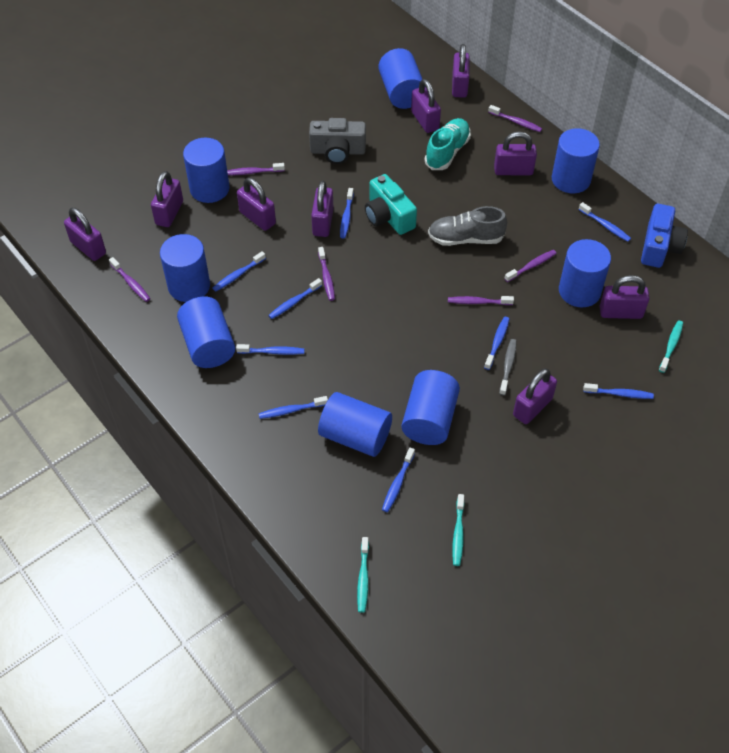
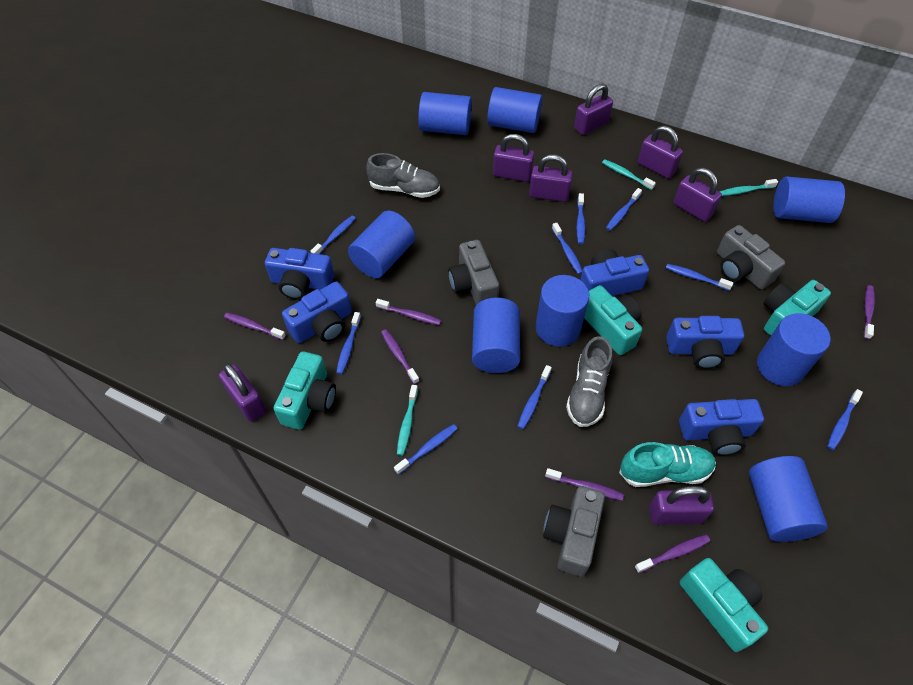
blue camera: [641,204,688,268] = 1 -> [265,248,334,300] [282,281,352,343] [580,249,649,296] [666,316,744,369] [679,399,764,456] = 5
grey camera: [309,118,366,164] = 1 -> [448,240,499,305] [543,486,605,576] [717,225,785,290] = 3
grey shoe: [428,206,507,246] = 1 -> [366,153,440,198] [566,336,612,427] = 2
grey toothbrush: [499,339,517,396] = 1 -> none = 0
purple padlock: [64,208,106,261] [151,171,183,227] [237,178,276,231] [311,180,334,237] [411,79,441,133] [452,44,470,98] [494,131,537,175] [513,368,557,424] [600,275,649,319] = 9 -> [219,363,266,422] [493,134,535,182] [529,154,573,202] [574,84,613,135] [638,126,683,179] [649,486,714,525] [673,168,722,222] = 7
turquoise camera: [365,174,417,235] = 1 -> [274,352,336,430] [584,285,642,355] [680,558,768,652] [764,280,831,336] = 4

